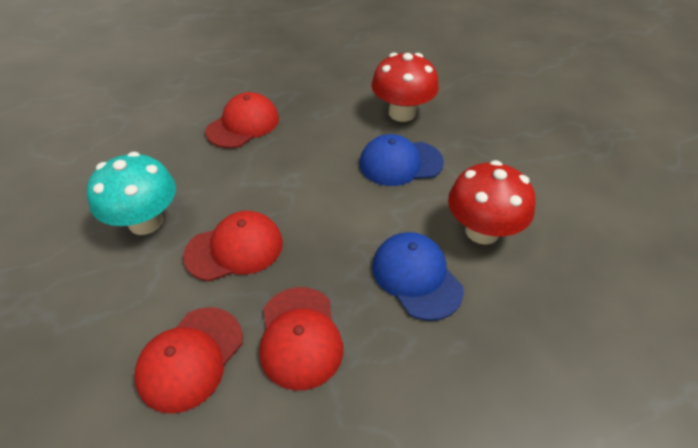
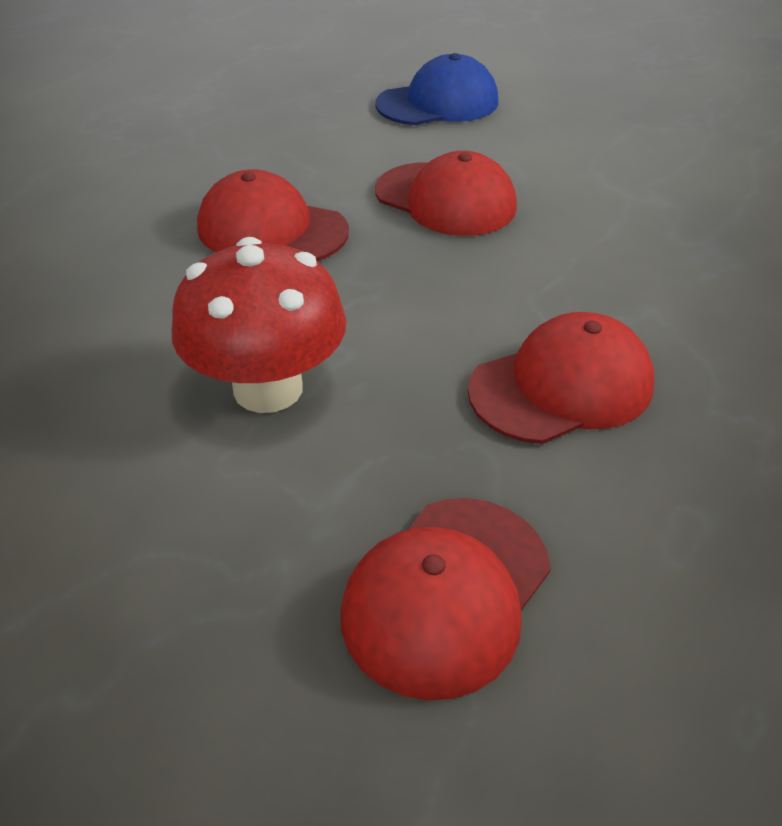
blue cap: [359,134,444,186] [372,232,464,321] = 2 -> [375,53,499,125] = 1
red mushroom: [372,53,439,122] [448,160,535,245] = 2 -> [172,237,346,413] = 1
turquoise mushroom: [87,152,176,235] = 1 -> none = 0

